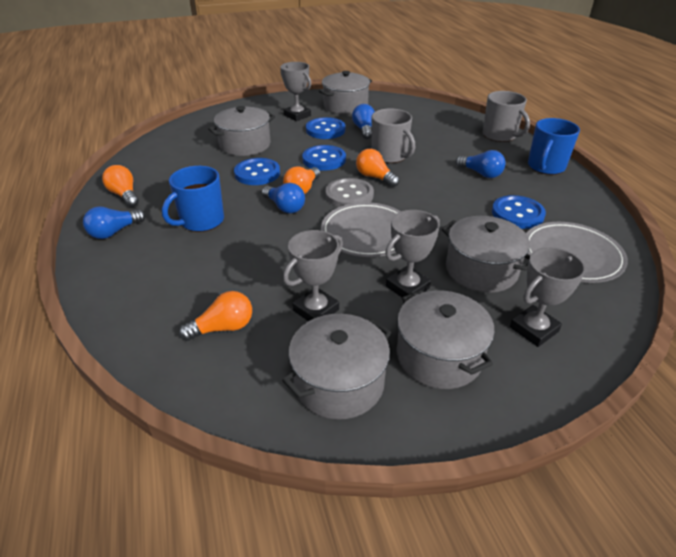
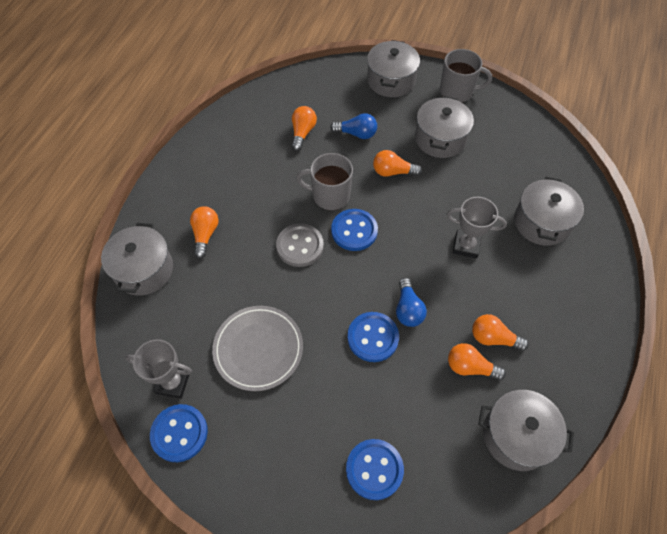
blue light bulb: [83,206,146,239] [262,183,305,214] [352,104,375,139] [455,150,505,178] = 4 -> [330,113,377,139] [396,278,427,327] = 2
blue mug: [162,166,224,232] [528,118,580,175] = 2 -> none = 0
grey plate: [321,202,401,257] [526,222,628,283] = 2 -> [212,306,303,391] = 1
grey trophy: [280,62,311,121] [283,230,343,321] [385,210,440,297] [510,247,586,347] = 4 -> [125,339,192,399] [446,197,507,259] = 2
orange light bulb: [102,165,139,207] [179,291,252,341] [283,166,320,194] [356,149,399,187] = 4 -> [190,206,219,259] [291,106,317,151] [373,150,422,177] [448,343,506,380] [472,314,529,351] = 5

